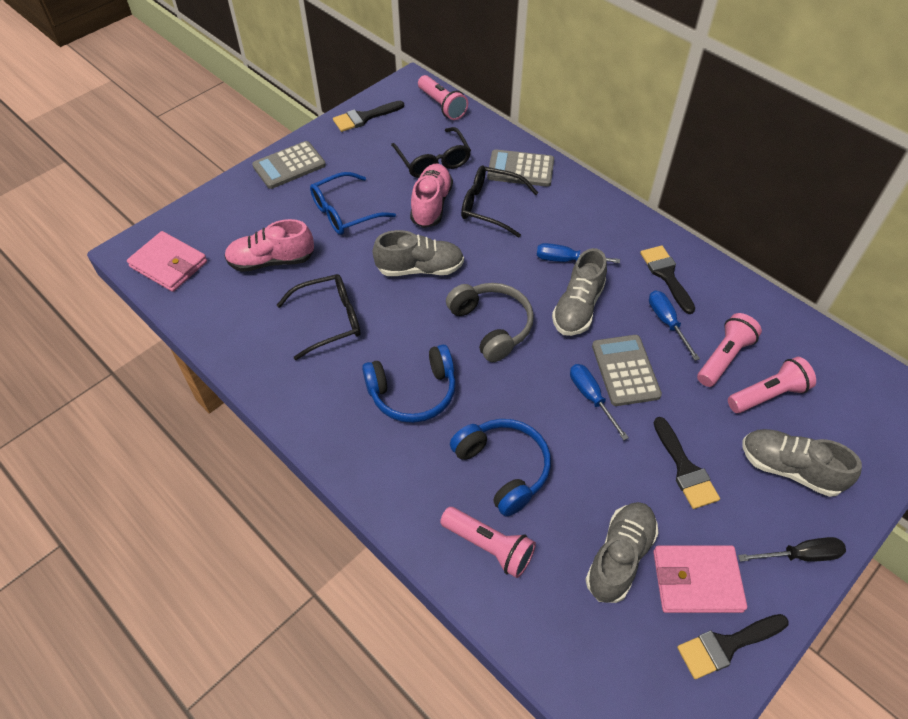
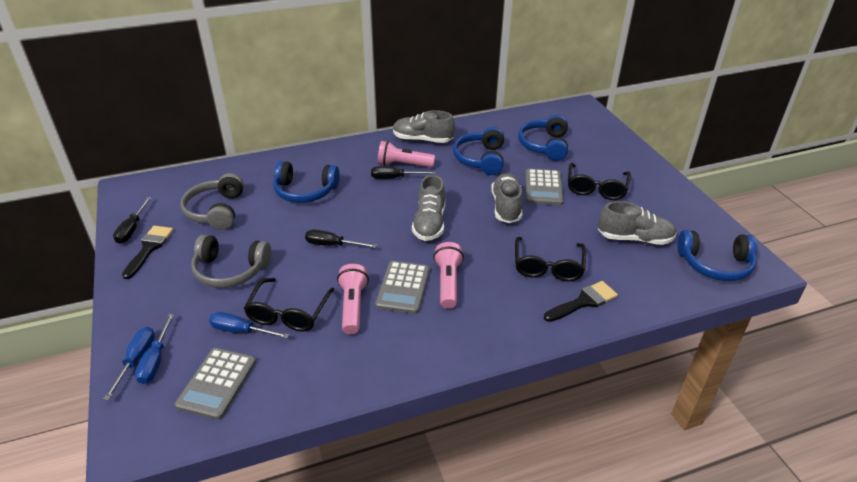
black brush: [333,101,404,132] [640,246,695,314] [654,417,720,509] [677,614,789,679] = 4 -> [122,226,173,279] [544,281,618,322] = 2
black screwdriver: [738,537,846,562] = 1 -> [113,197,151,244] [305,230,377,248] [371,166,435,179] = 3
blue glasses: [310,172,396,235] = 1 -> none = 0
blue headphones: [362,344,456,423] [450,419,551,516] = 2 -> [273,161,340,203] [453,127,504,175] [518,115,568,161] [677,230,757,281] = 4
grey headphones: [446,283,534,362] = 1 -> [180,173,244,230] [191,235,271,288] = 2
pink flashlight: [418,75,468,120] [440,507,536,578] [697,313,762,387] [728,357,816,413] = 4 -> [337,264,369,334] [378,141,435,168] [433,242,464,309] = 3
pink shoe: [224,219,314,272] [410,164,453,228] = 2 -> none = 0
pink wallet: [127,231,207,292] [653,545,747,613] = 2 -> none = 0

